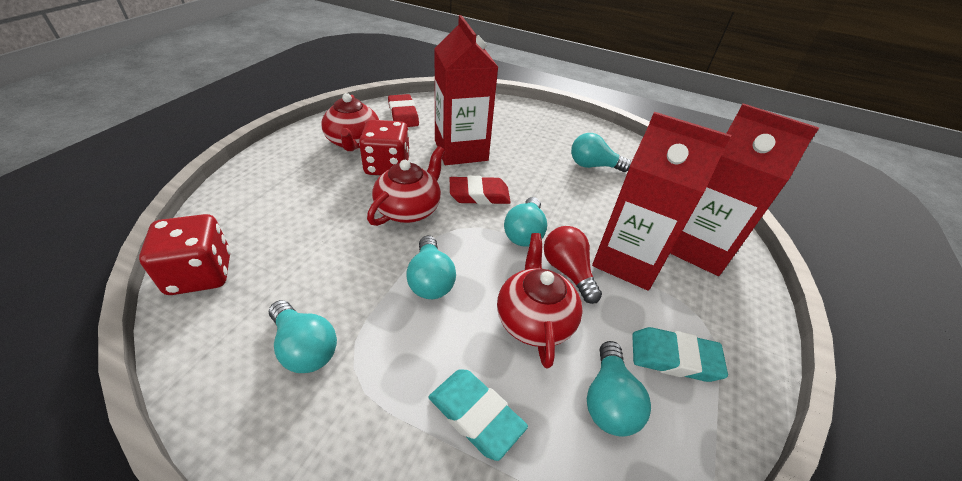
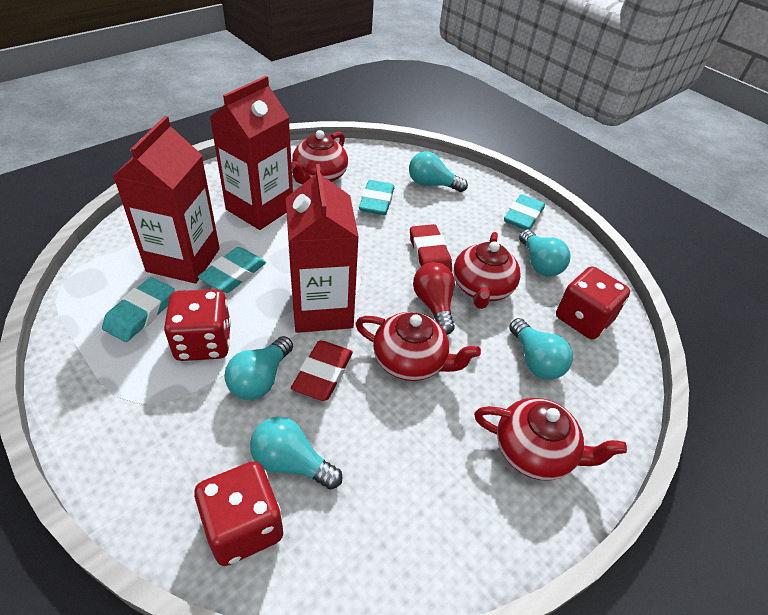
red dice: [139,214,230,295] [359,120,410,175] = 2 -> [164,289,231,361] [194,461,283,566] [556,266,630,339] = 3
red teapot: [321,93,379,151] [367,146,445,226] [497,233,583,368] = 3 -> [291,130,348,184] [355,312,481,381] [453,232,521,309] [474,398,627,481] = 4
turquoise eraser: [429,369,528,461] [632,327,728,382] = 2 -> [102,277,174,342] [198,247,266,293] [359,180,394,215] [504,194,545,230] = 4

